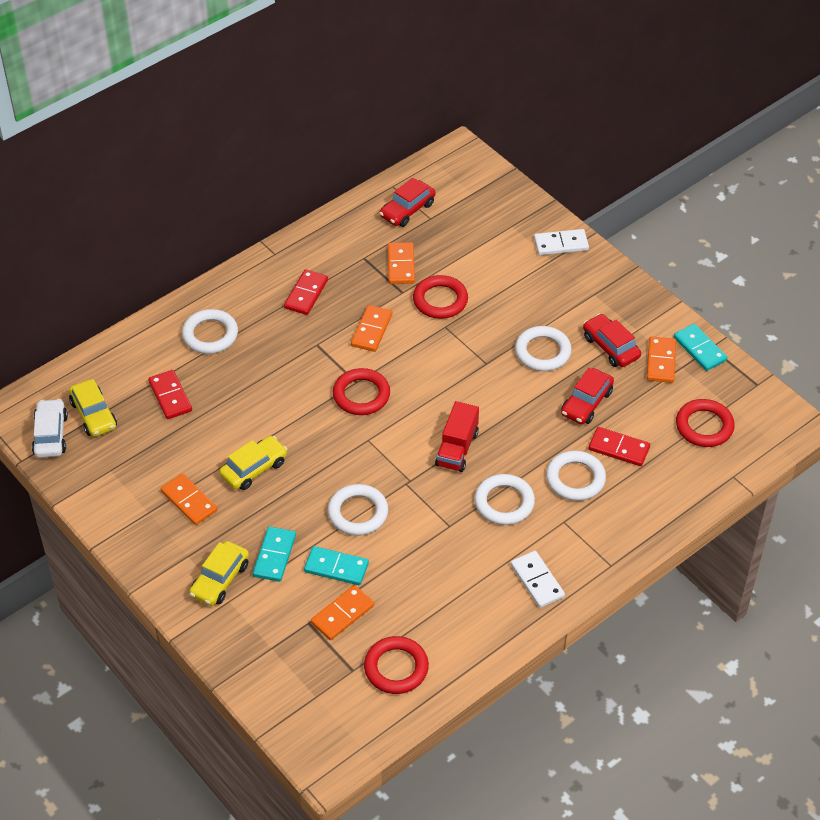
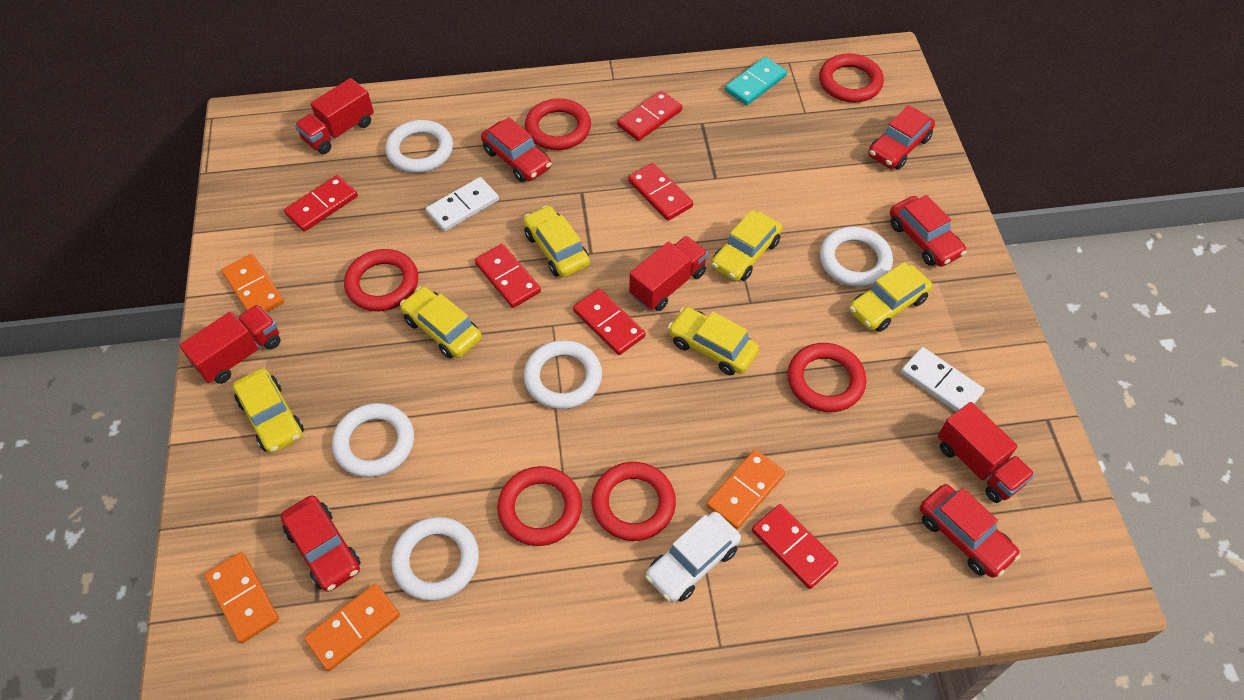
orange domino: [161,473,218,525] [311,585,374,640] [351,305,392,352] [388,242,415,284] [647,336,676,383] = 5 -> [205,552,279,643] [221,254,284,312] [304,584,400,671] [706,450,785,529] = 4
red car: [379,178,436,227] [561,368,614,424] [583,314,641,367] = 3 -> [281,495,361,592] [481,117,552,182] [868,105,935,170] [890,195,967,267] [920,484,1020,578] = 5
red domino: [148,370,192,419] [284,269,328,315] [588,427,650,466] = 3 -> [284,175,358,232] [475,244,541,308] [573,289,645,355] [617,90,682,141] [628,163,693,221] [752,504,838,589] = 6
red ring: [333,368,390,415] [364,636,429,694] [413,275,468,319] [676,399,735,447] = 4 -> [344,249,418,311] [497,466,582,546] [525,98,591,150] [591,462,676,541] [787,343,866,412] [819,54,884,103] = 6
red truck: [435,401,479,472] = 1 -> [179,304,281,384] [295,78,374,154] [629,236,708,311] [938,402,1035,503] = 4
turquoise domino: [253,526,296,582] [304,546,369,585] [674,324,727,371] = 3 -> [725,57,787,105] = 1
yellow car: [69,379,117,437] [189,541,249,606] [219,436,287,490] = 3 -> [233,368,304,453] [400,287,482,359] [524,205,590,277] [668,307,759,375] [711,210,782,281] [849,262,932,332] = 6

